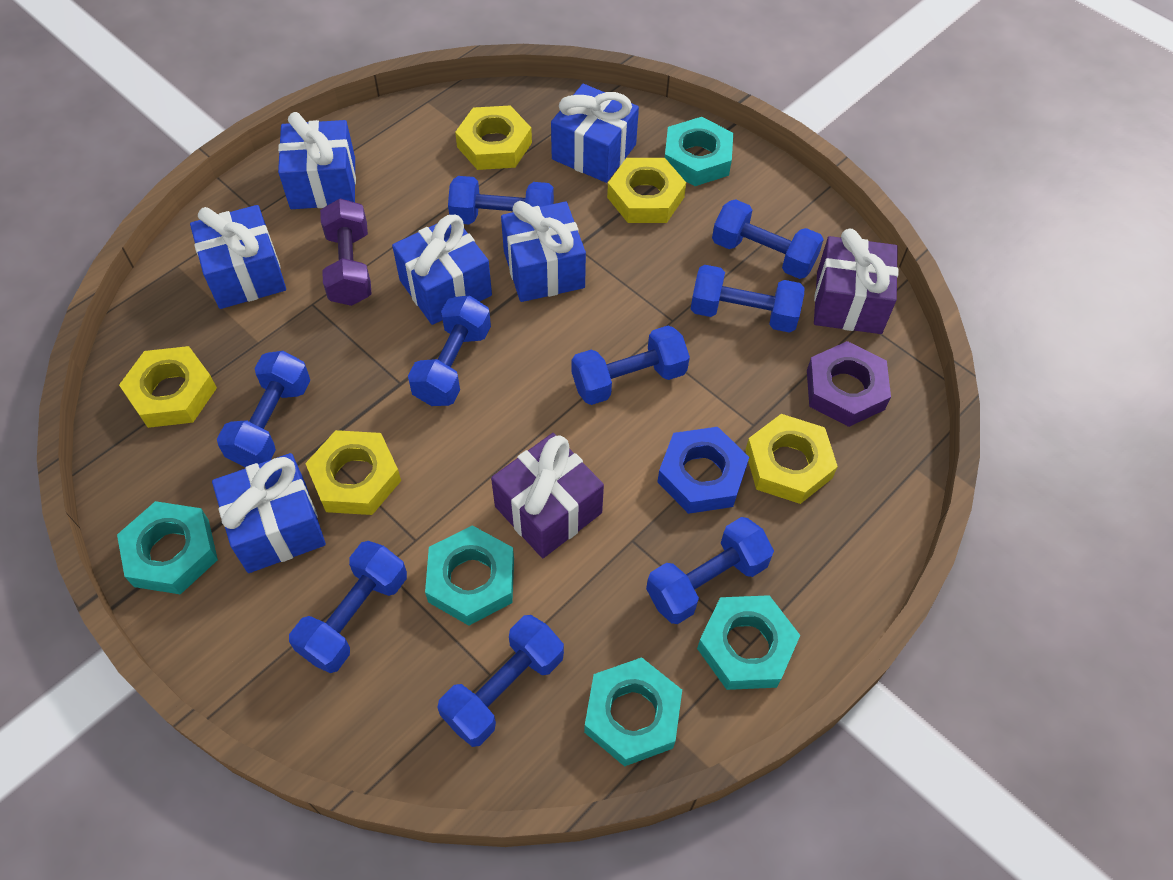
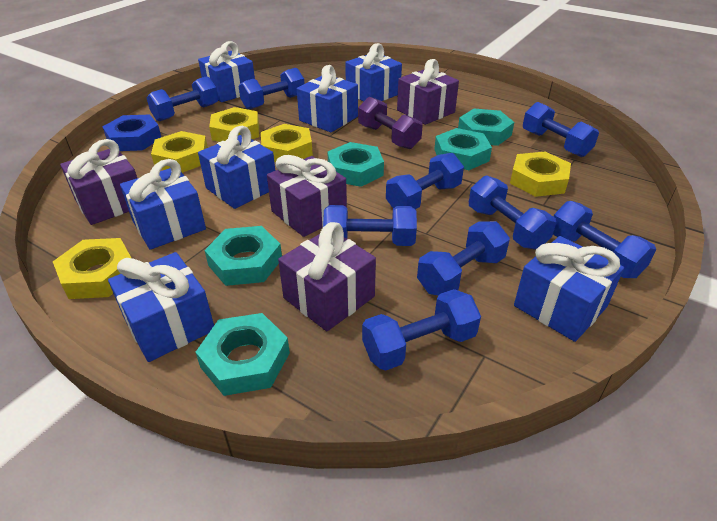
blue gift: [190,205,286,309] [212,453,326,573] [278,112,356,209] [392,215,492,325] [501,201,586,302] [551,84,639,183] = 6 -> [108,252,214,362] [120,159,206,250] [198,41,255,102] [198,126,275,209] [297,65,358,132] [345,43,402,102] [514,236,624,342] = 7
purple gift: [491,433,604,558] [814,229,898,334] = 2 -> [60,139,137,225] [267,155,347,237] [278,222,376,331] [397,59,459,125] = 4
purple nut: [807,341,891,427] = 1 -> none = 0

